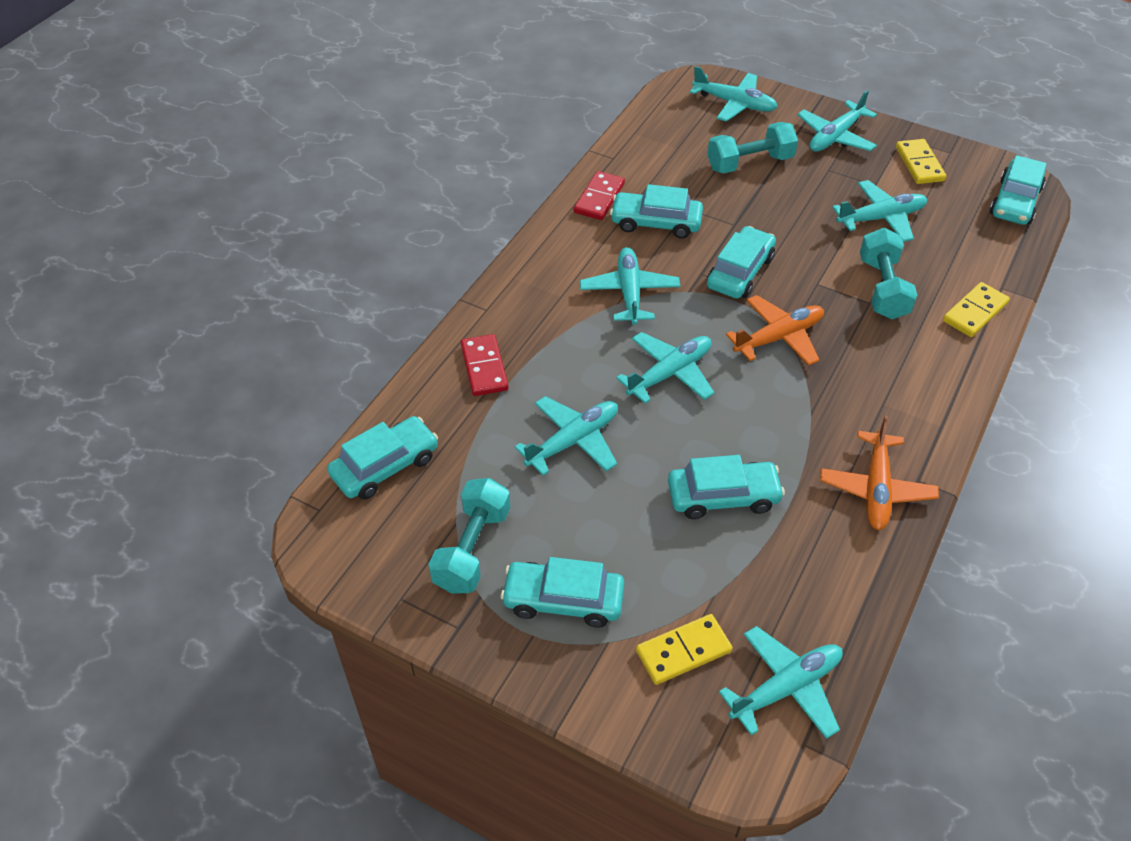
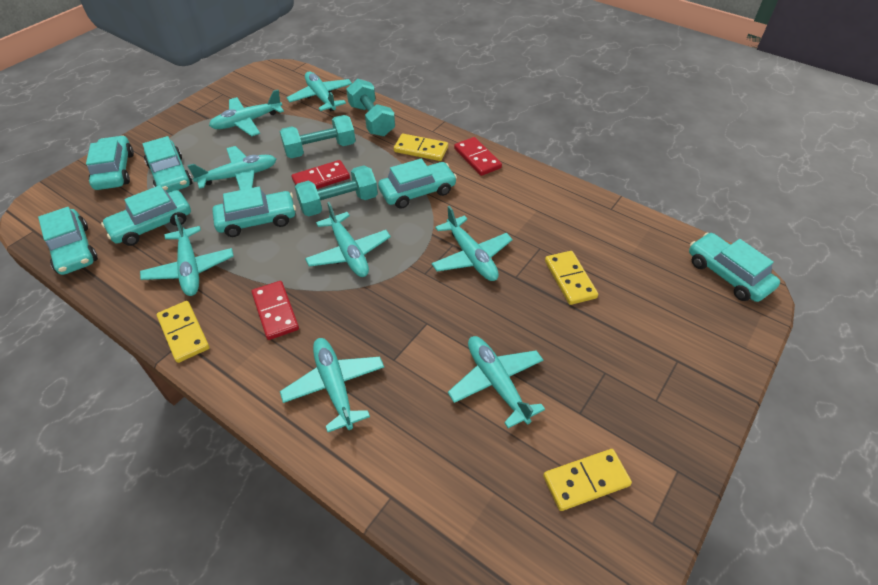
orange plane: [726,295,824,366] [820,416,939,530] = 2 -> none = 0
red domino: [461,334,509,396] [574,171,625,220] = 2 -> [252,281,299,340] [291,160,350,189] [454,137,502,176] = 3
turquoise car: [327,416,438,500] [500,557,624,628] [610,184,703,239] [668,455,785,519] [707,226,776,299] [990,155,1047,225] = 6 -> [38,207,98,275] [86,135,134,190] [101,185,191,246] [142,136,192,193] [213,187,296,237] [378,158,457,209] [689,233,780,302] = 7
turquoise plane: [515,396,618,476] [580,247,680,325] [616,332,715,404] [690,66,778,122] [719,626,843,739] [797,90,877,152] [832,180,927,242] = 7 -> [140,215,234,296] [187,146,276,190] [209,90,284,136] [280,338,384,432] [286,72,352,111] [305,202,391,277] [431,206,513,281] [448,336,545,428] = 8
yellow domino: [636,614,732,685] [896,139,946,184] [943,282,1010,337] = 3 -> [157,301,210,363] [394,134,448,161] [543,449,632,511] [545,251,598,305] = 4

